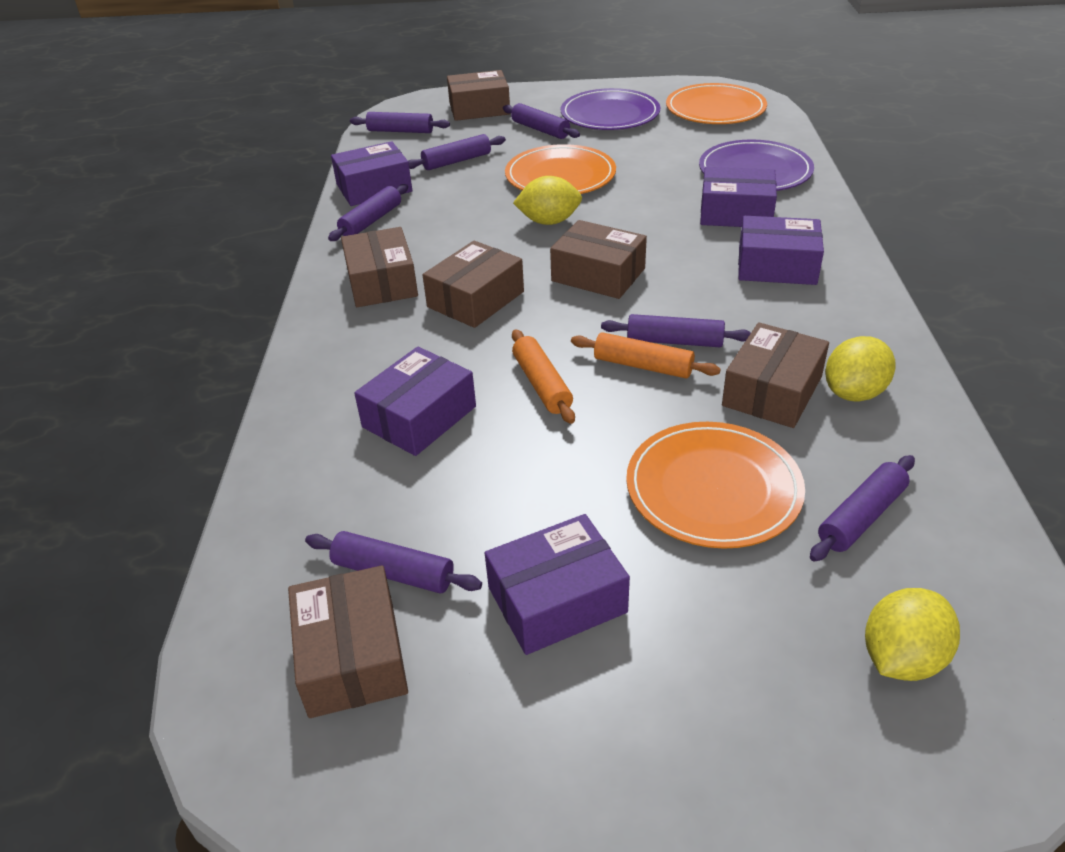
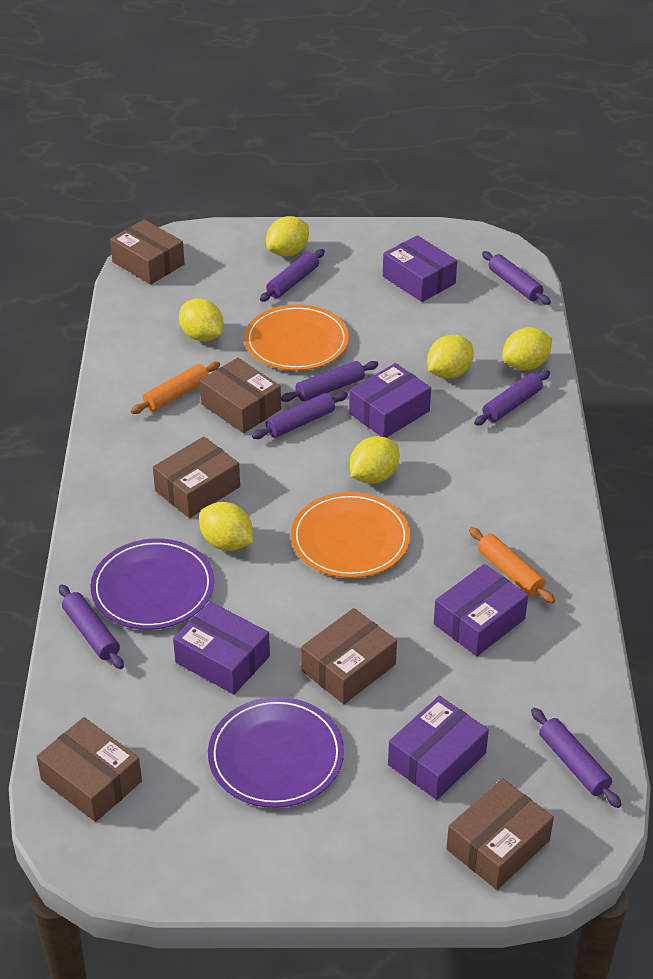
orange plate: [505,144,616,194] [626,422,805,549] [666,83,767,124] = 3 -> [244,304,349,371] [291,492,411,578] = 2
yellow lemon: [513,176,582,225] [825,336,896,401] [865,588,960,681] = 3 -> [179,298,224,341] [199,502,253,551] [266,216,309,256] [350,436,399,484] [427,335,474,379] [502,327,552,370] = 6

